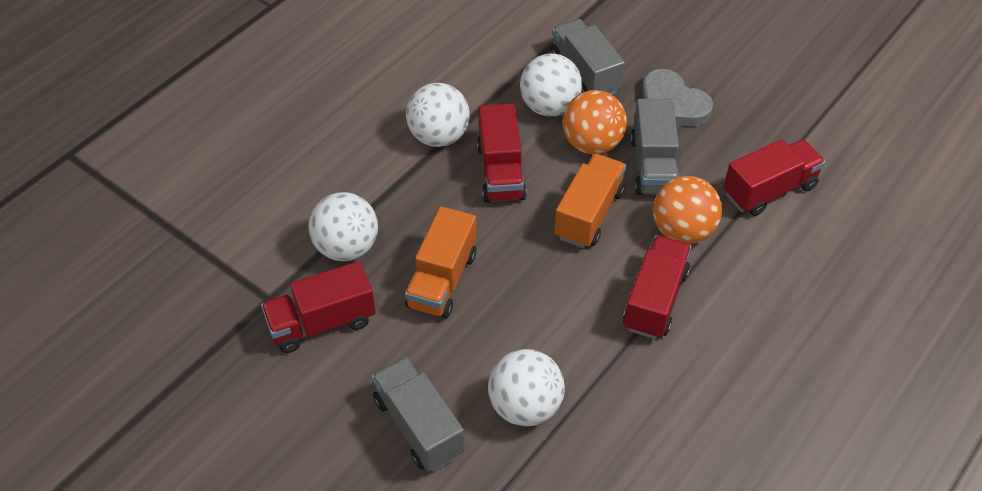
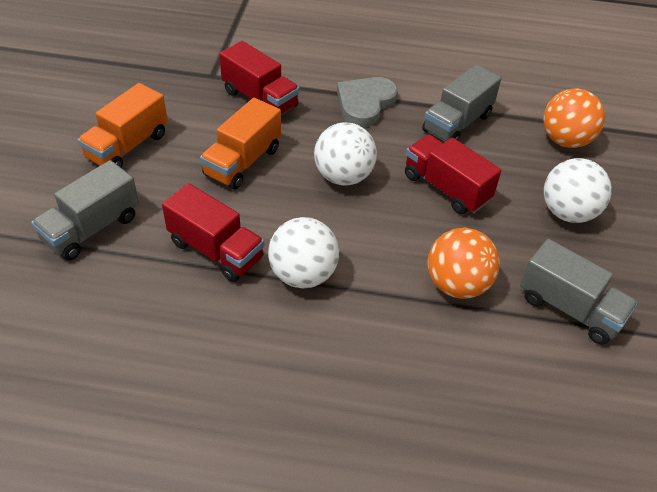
red truck: [261,261,376,353] [477,104,527,203] [623,235,691,339] [724,139,825,216] = 4 -> [162,183,264,282] [219,41,299,115] [405,135,502,214] = 3
white ball: [308,192,378,261] [406,83,470,147] [488,349,565,426] [520,53,582,117] = 4 -> [268,217,339,288] [314,122,377,186] [544,158,612,223] = 3

